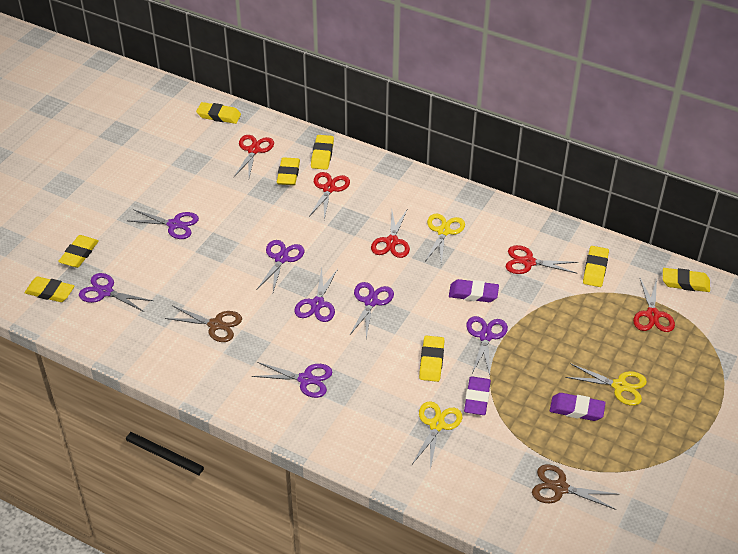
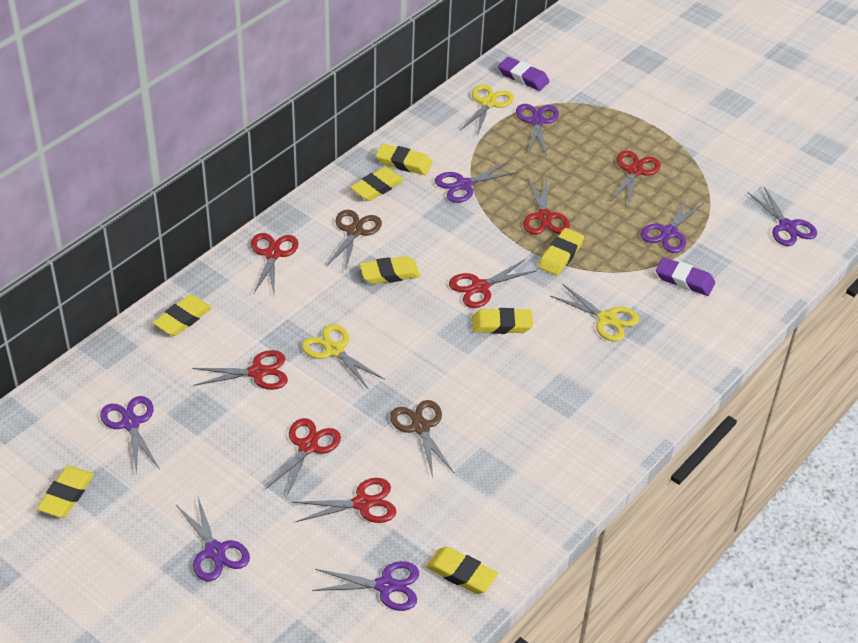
purple eraser: [449,279,499,302] [464,376,491,415] [550,393,606,421] = 3 -> [498,57,550,91] [656,257,715,296] = 2
red scissors: [234,135,274,177] [309,172,350,220] [371,210,410,258] [506,245,578,274] [633,278,675,332] = 5 -> [192,350,288,390] [251,233,299,295] [265,418,341,498] [292,478,396,523] [449,259,537,308] [523,178,570,234] [610,150,661,207] = 7

